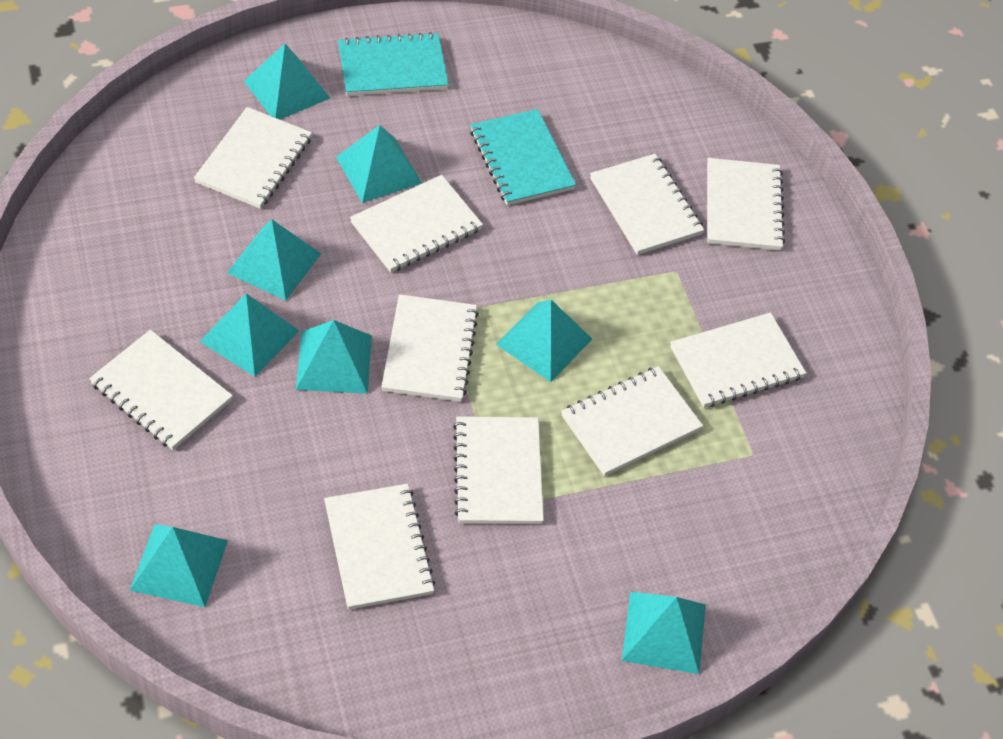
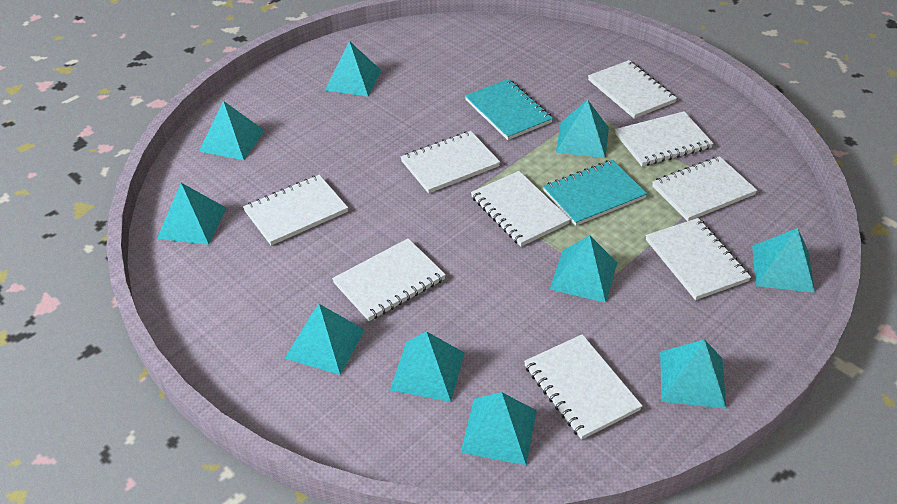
turquoise pyramid: [130,524,228,607] [199,293,299,377] [227,219,321,301] [244,44,330,120] [296,320,372,394] [336,125,422,203] [496,300,592,382] [622,592,706,674] = 8 -> [157,183,226,245] [199,101,265,160] [285,304,365,375] [325,41,381,97] [390,331,465,402] [461,392,537,465] [550,235,617,303] [556,100,609,158] [660,340,726,409] [752,228,815,293] = 10
white notebook: [89,330,233,450] [194,107,312,209] [324,484,436,610] [350,175,483,273] [382,294,479,402] [453,416,544,524] [561,366,703,476] [590,154,704,255] [670,312,806,408] [707,158,785,250] = 10 -> [243,175,348,246] [332,238,446,321] [401,131,500,193] [471,171,571,246] [524,334,642,440] [588,60,677,119] [615,111,714,166] [646,218,751,300] [652,156,757,221] = 9

